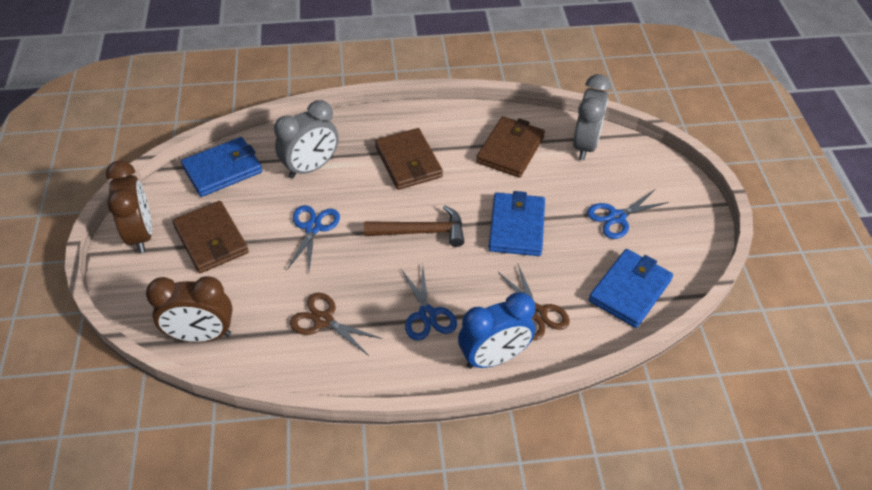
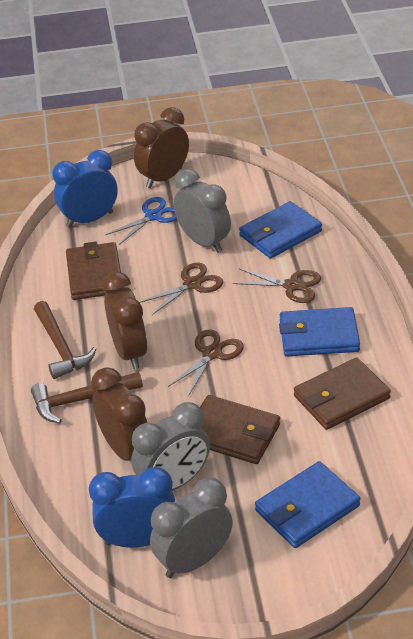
blue clock: [458,292,535,369] = 1 -> [52,150,118,228] [89,467,175,548] = 2
blue scissors: [286,205,340,271] [401,265,457,341] [587,190,669,239] = 3 -> [105,197,177,245] = 1
brown clock: [106,160,152,253] [146,276,232,343] = 2 -> [91,367,148,461] [102,272,148,369] [134,107,189,188] = 3
brown hammer: [364,206,464,247] = 1 -> [31,372,143,424] [34,301,96,379] = 2
brown scissors: [290,293,383,356] [498,264,570,340] = 2 -> [139,263,223,315] [168,330,244,396] [233,269,321,303] = 3
grey clock: [274,100,339,178] [573,74,611,160] = 2 -> [132,402,210,491] [150,478,233,578] [174,169,231,253] = 3

